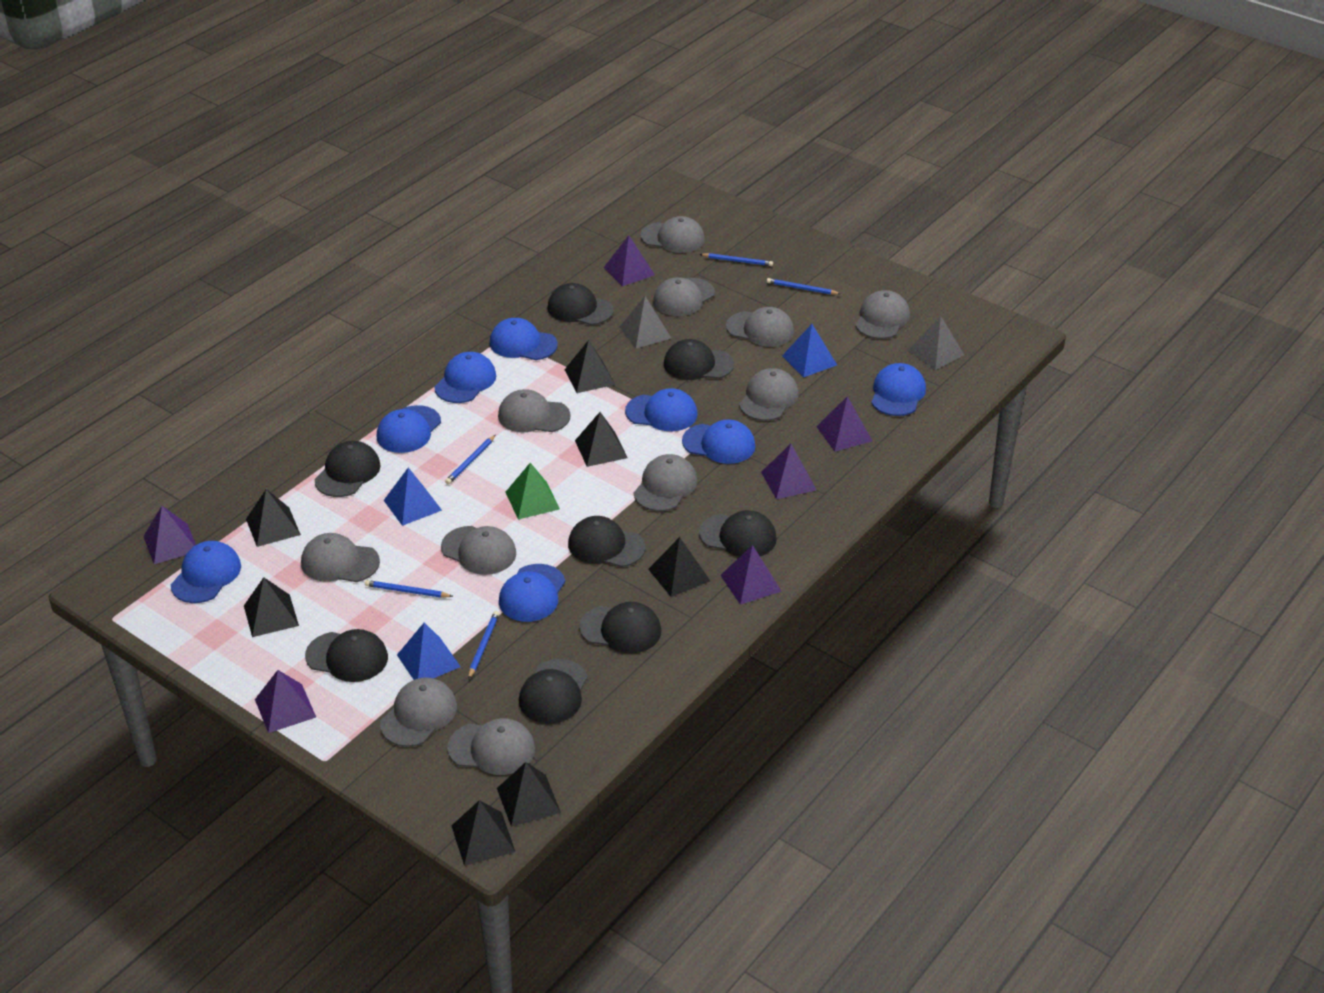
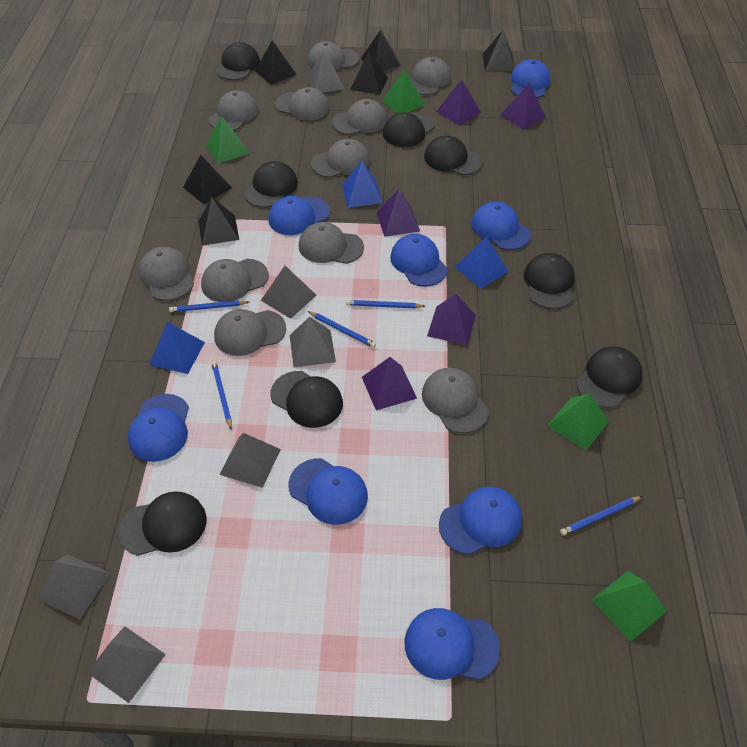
black pyramid: [244,577,299,637] [246,489,301,547] [451,800,515,866] [497,762,561,827] [564,340,615,393] [575,412,627,467] [648,537,710,597] = 7 -> [183,155,232,204] [198,198,239,246] [255,40,297,85] [350,51,388,95] [361,30,401,71] [483,30,515,71] = 6
green pyramid: [505,463,560,519] = 1 -> [206,116,250,163] [382,70,426,113] [547,393,609,450] [592,571,667,642] = 4
grey pyramid: [620,296,671,348] [908,316,964,370] = 2 -> [37,555,110,619] [87,627,166,703] [219,433,281,488] [261,266,317,319] [290,317,336,367] [307,50,344,93] = 6
purple pyramid: [143,506,196,564] [255,670,316,733] [604,235,655,286] [721,545,782,605] [761,444,817,499] [816,396,872,451] = 6 -> [362,357,417,410] [376,189,420,237] [427,293,476,345] [436,79,481,126] [501,83,546,130] = 5

